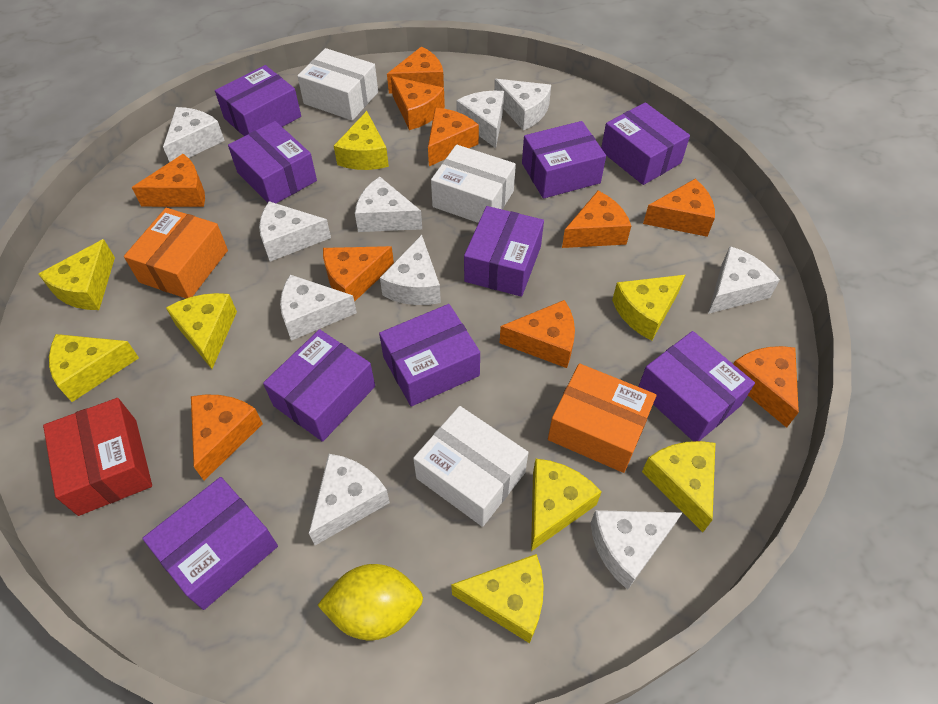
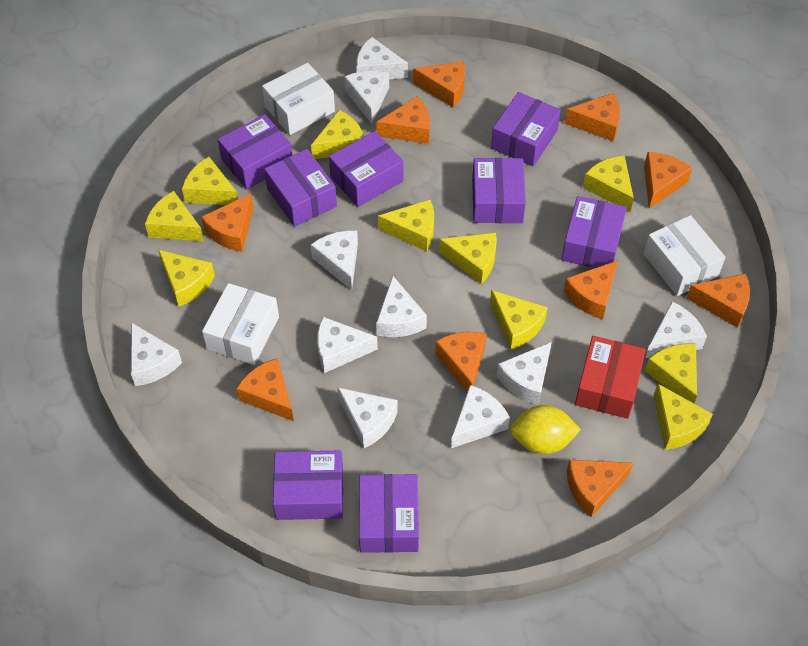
orange box: [124,208,228,298] [548,363,656,473] = 2 -> none = 0
purple box: [142,477,278,610] [215,65,301,136] [228,121,317,203] [263,329,375,442] [379,304,480,406] [464,206,544,297] [522,121,606,199] [601,102,690,185] [638,331,755,442] = 9 -> [218,114,292,189] [264,149,337,227] [273,451,343,520] [329,131,403,207] [359,474,419,553] [472,158,526,223] [491,92,561,167] [562,196,627,268] = 8
yellow cheese: [38,239,115,310] [49,334,139,402] [166,293,237,369] [334,111,389,170] [451,554,544,643] [531,459,601,551] [612,275,685,341] [642,441,715,532] = 8 -> [145,191,204,241] [158,250,215,306] [182,157,238,205] [311,110,364,159] [378,199,434,252] [439,232,497,284] [490,290,548,350] [583,155,634,212] [645,343,697,403] [654,384,713,450] = 10

